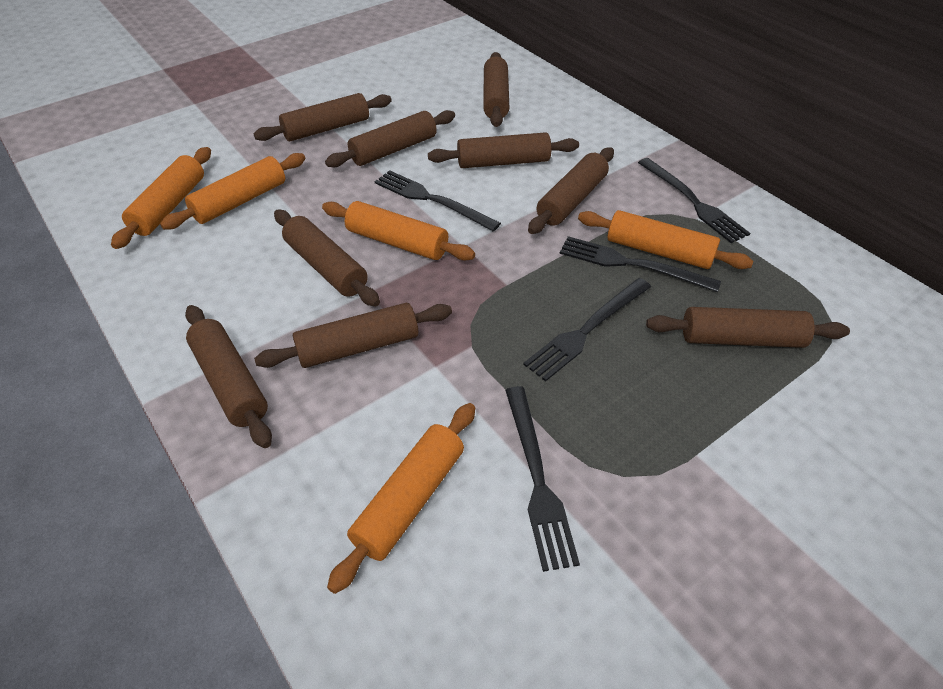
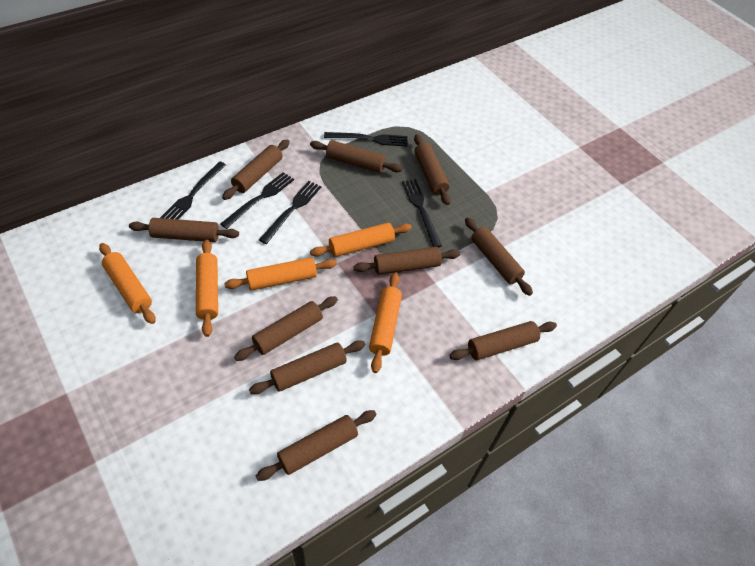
brown rolling pin: [185,305,272,448] [254,93,392,141] [254,303,452,368] [274,210,380,307] [325,110,455,168] [428,132,579,168] [483,52,509,127] [528,147,614,234] [646,307,850,348] = 9 -> [129,218,239,242] [222,139,290,200] [234,296,338,361] [249,340,365,394] [256,410,376,481] [310,140,403,173] [354,247,461,275] [414,134,451,205] [449,321,557,360] [465,217,533,296] = 10

